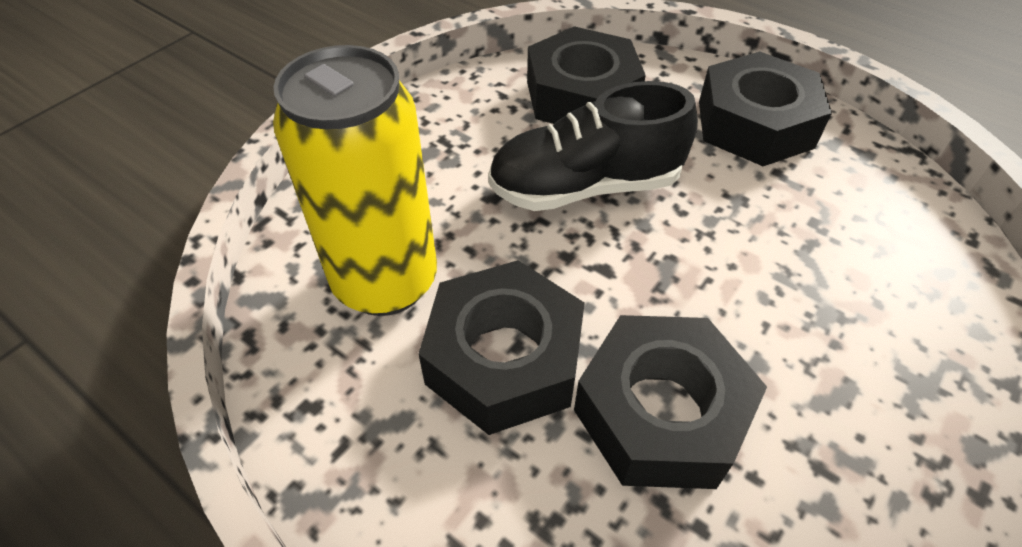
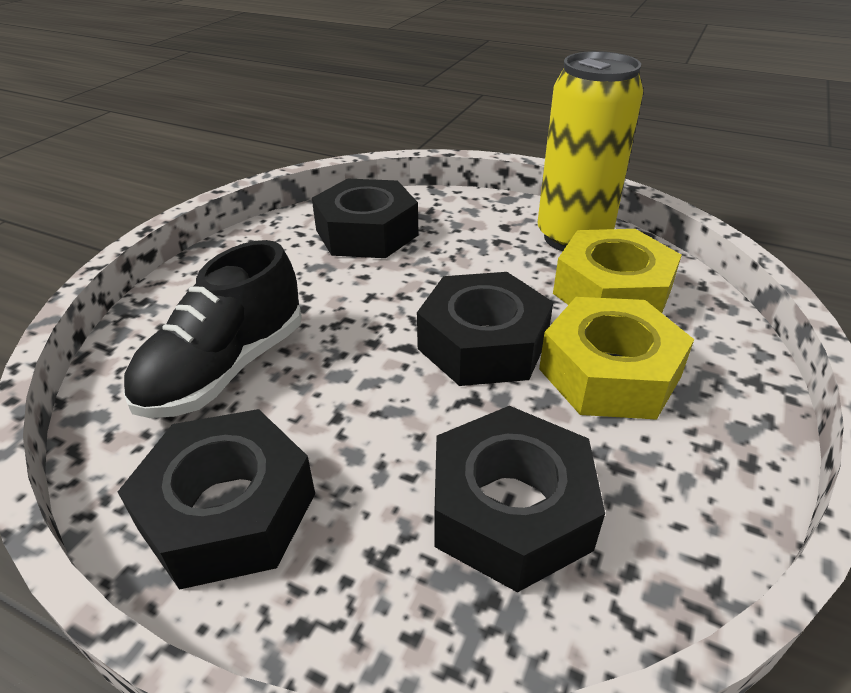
yellow nut: none = 0 -> [539,297,694,420] [553,229,682,313] = 2

